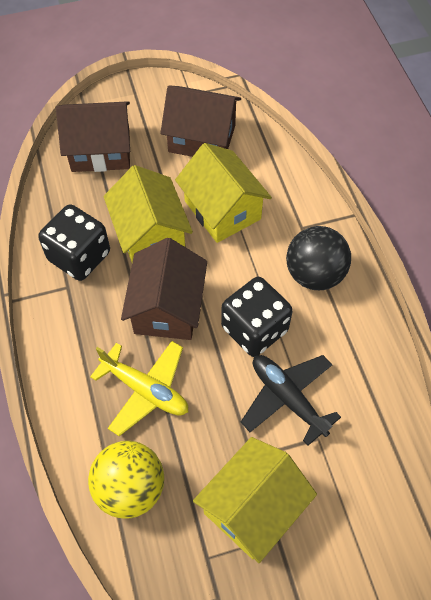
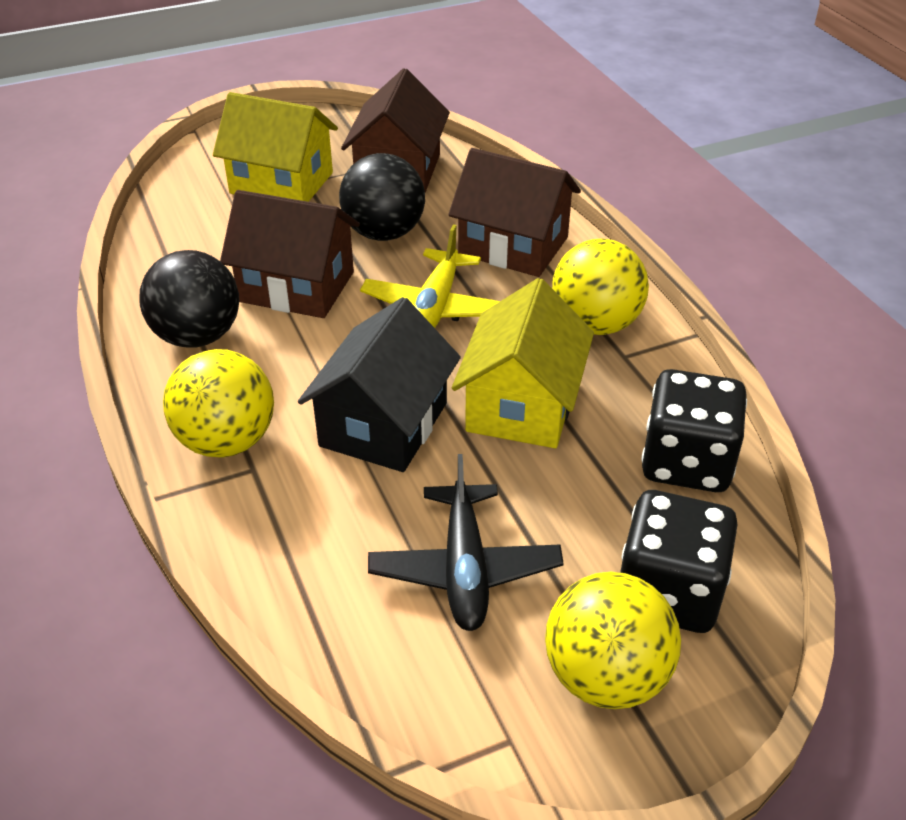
black ball: [286,226,351,290] = 1 -> [140,250,239,347] [339,153,425,241] = 2
black house: none = 0 -> [298,297,461,472] = 1
yellow ball: [88,441,164,519] = 1 -> [163,349,274,458] [545,572,681,709] [552,239,649,335] = 3
yellow house: [104,165,193,262] [175,143,272,243] [193,437,317,563] = 3 -> [213,92,338,202] [452,278,594,448] = 2

